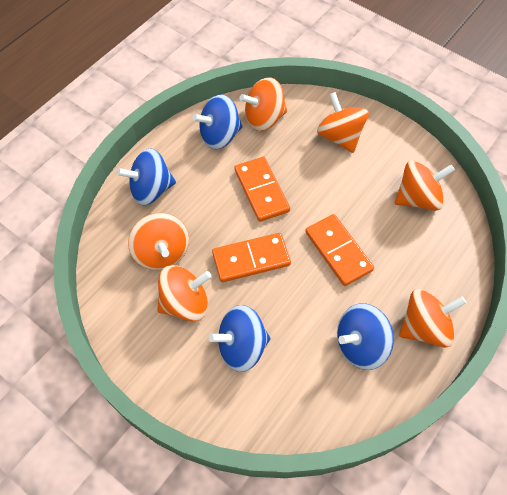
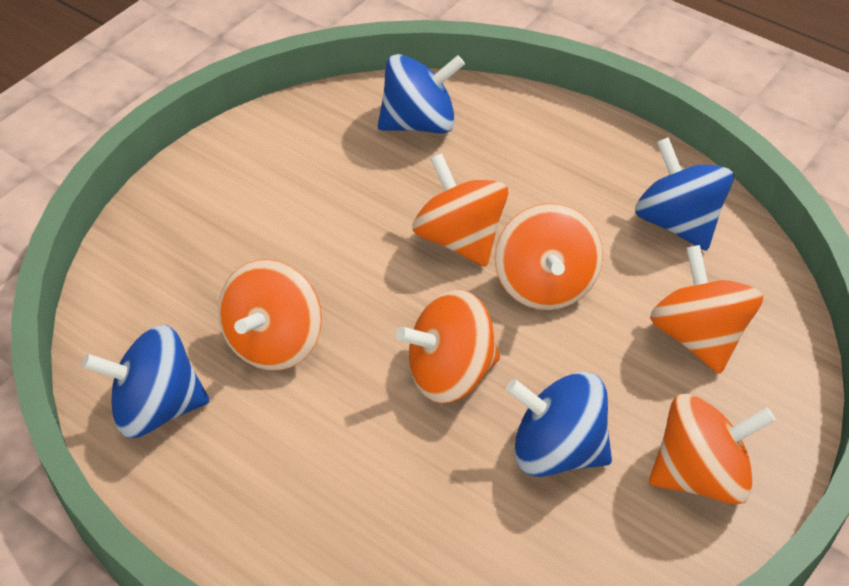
orange domino: [212,233,291,282] [235,157,290,222] [305,214,374,286] = 3 -> none = 0

